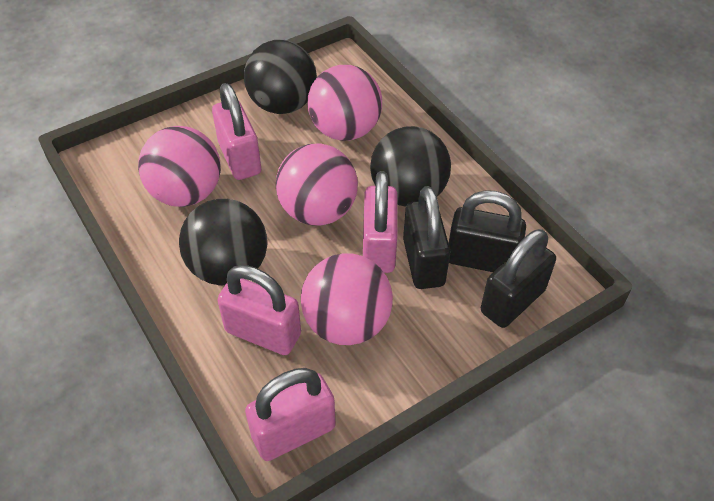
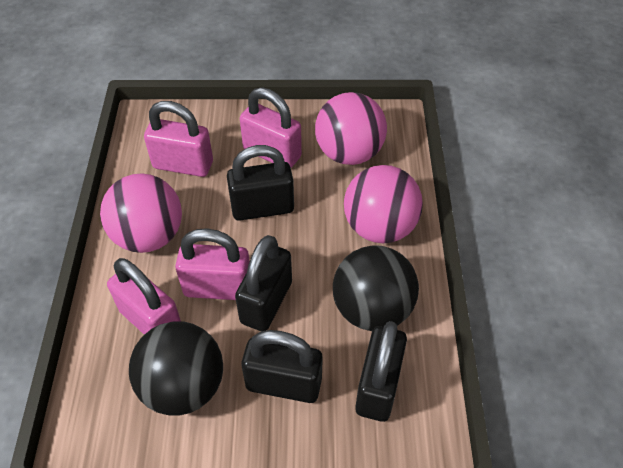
black ball: [179,199,267,285] [244,40,317,114] [370,126,451,207] = 3 -> [129,321,223,415] [333,245,419,331] = 2
black padlock: [403,186,450,289] [449,190,526,272] [481,229,556,328] = 3 -> [227,145,294,221] [235,235,292,331] [241,330,323,403] [355,321,407,422] = 4
pink ball: [138,126,221,207] [276,143,358,226] [301,253,393,345] [308,65,382,141] = 4 -> [100,173,182,253] [315,92,387,165] [344,165,423,243] = 3

